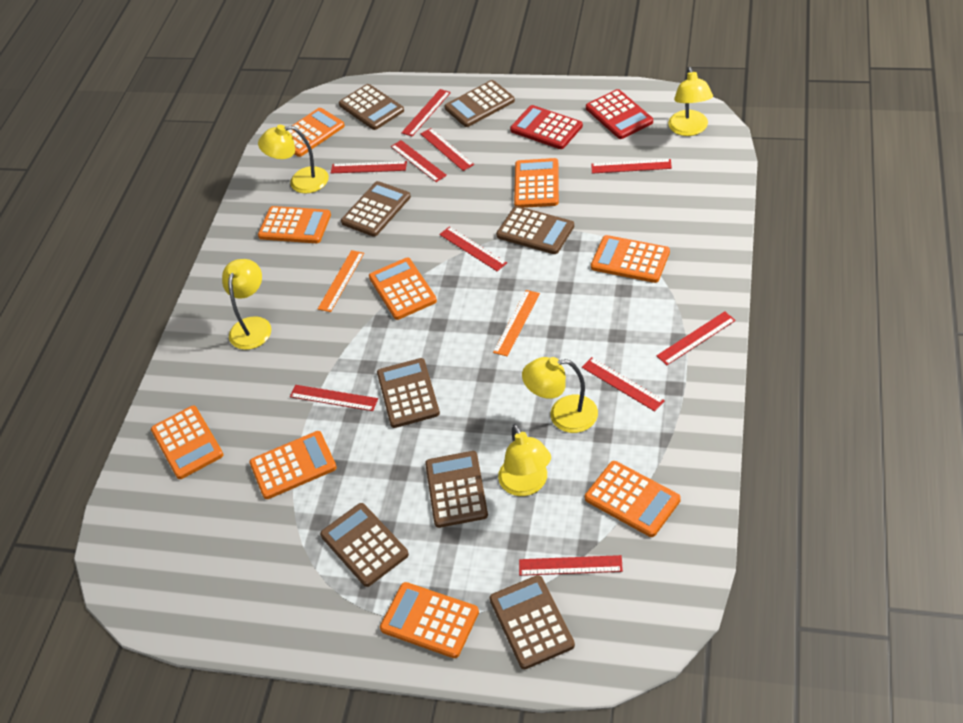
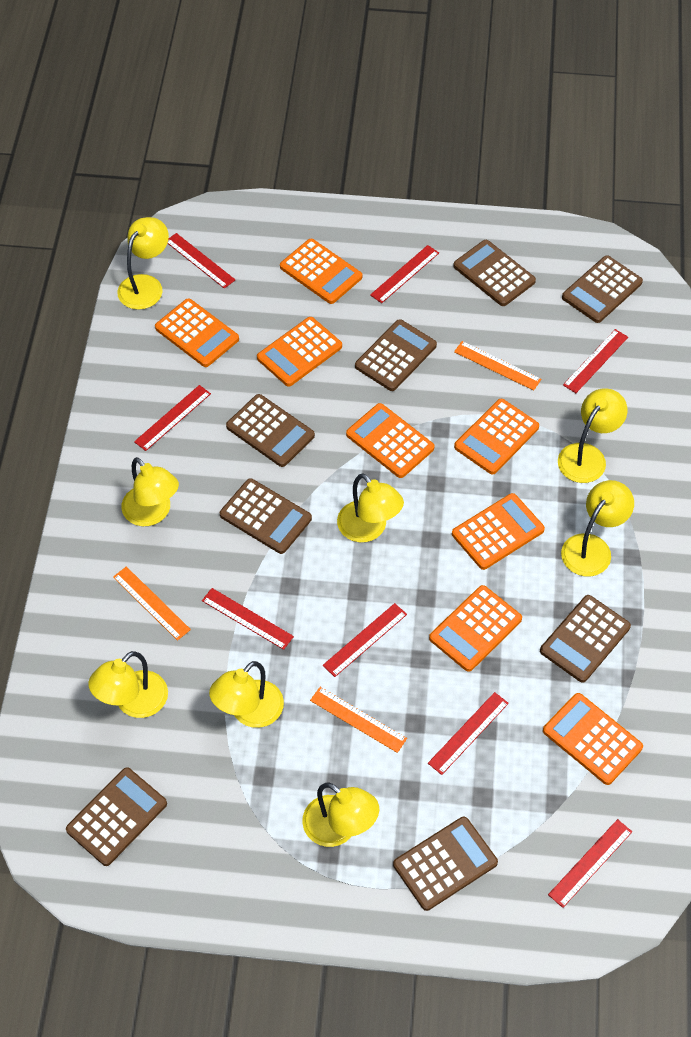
orange calculator: [151,406,224,479] [249,431,337,499] [258,206,331,243] [287,108,345,157] [369,258,437,320] [380,582,479,658] [514,158,559,208] [585,461,681,537] [591,235,670,283] = 9 -> [155,298,239,367] [257,317,342,387] [280,239,362,304] [346,403,435,478] [429,585,522,672] [452,493,545,570] [454,399,539,474] [543,693,643,785] = 8
orange ruler: [318,250,364,312] [493,290,540,356] = 2 -> [113,566,191,641] [310,687,407,753] [454,341,541,391] = 3
red calculator: [510,105,583,149] [586,89,653,139] = 2 -> none = 0
red ruler: [290,385,378,411] [331,161,407,173] [391,140,447,182] [401,89,451,136] [421,128,474,171] [439,226,507,271] [519,555,623,576] [582,357,665,411] [592,159,672,174] [656,311,736,365] = 10 -> [134,385,211,451] [167,233,235,289] [202,588,294,650] [323,603,407,677] [370,245,439,303] [428,692,509,775] [548,819,632,908] [563,329,628,393] = 8
yellow lamp: [222,259,271,350] [258,125,329,193] [498,424,551,496] [522,357,598,433] [668,67,713,136] = 5 -> [88,651,168,718] [117,217,169,310] [121,457,179,526] [209,661,284,728] [302,783,379,847] [337,473,404,542] [558,388,627,483] [561,480,634,577] = 8

